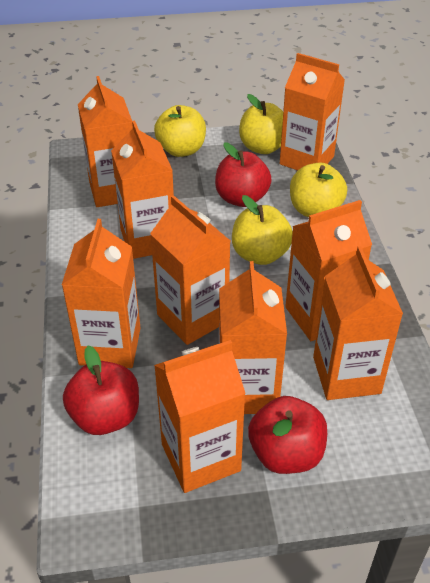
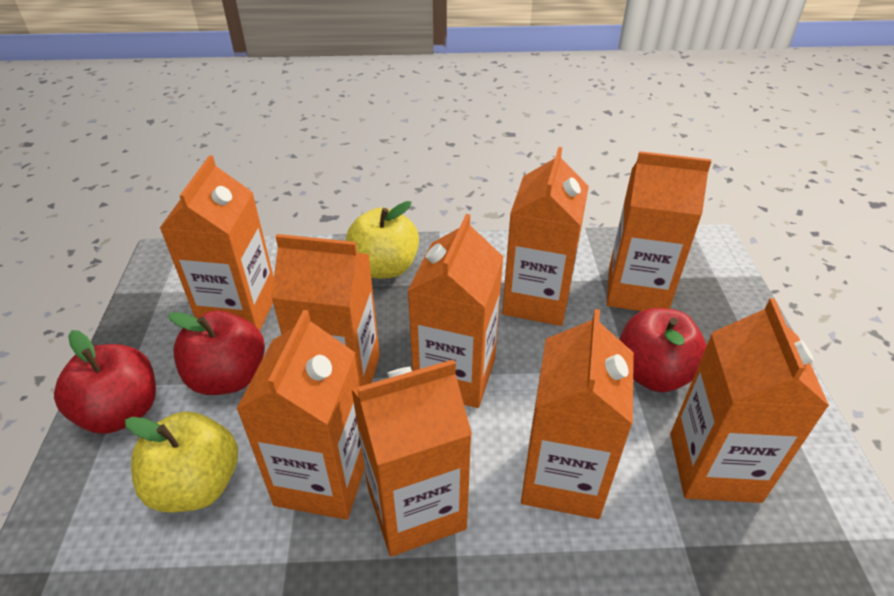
yellow apple: [154,105,206,157] [232,195,293,265] [239,94,283,154] [290,163,347,217] = 4 -> [125,412,238,512] [346,201,419,279] = 2

